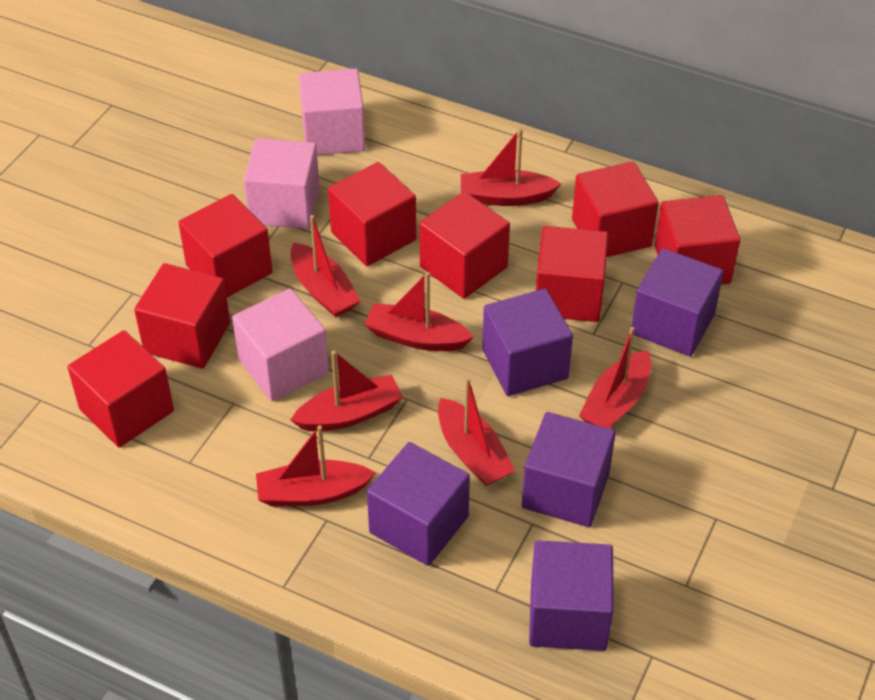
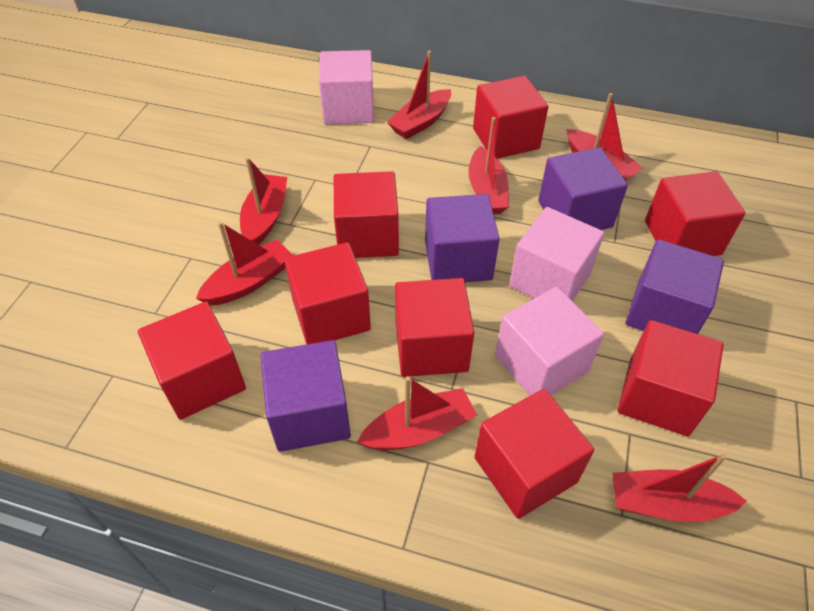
purple cube: [367,442,470,566] [482,289,573,396] [522,412,615,527] [529,540,614,651] [631,248,724,356] = 5 -> [260,340,351,452] [425,194,500,282] [538,147,628,230] [626,239,724,334] = 4

